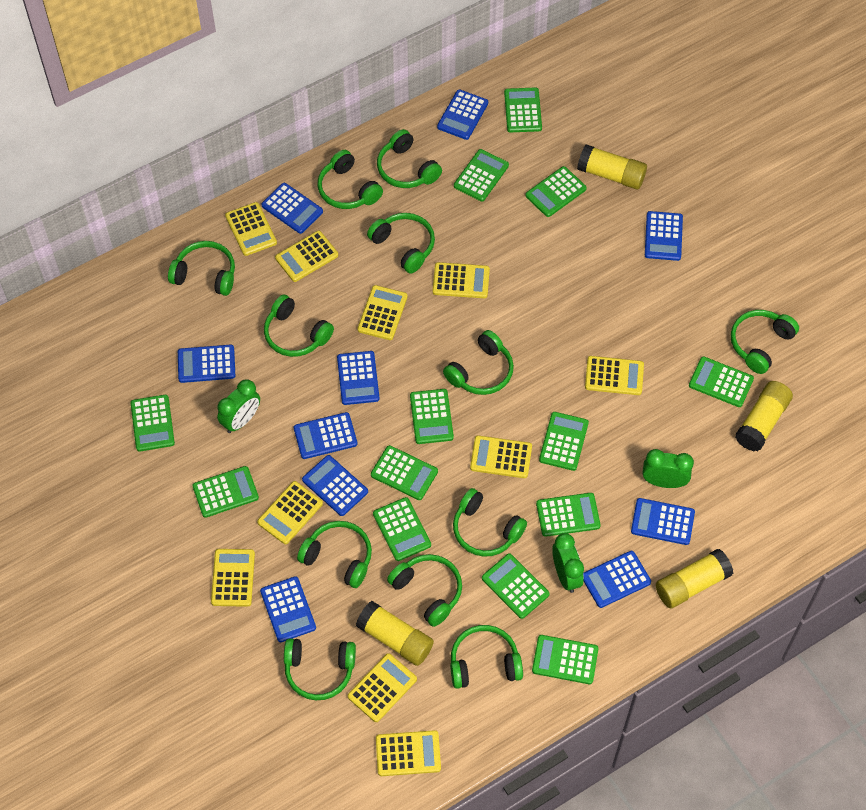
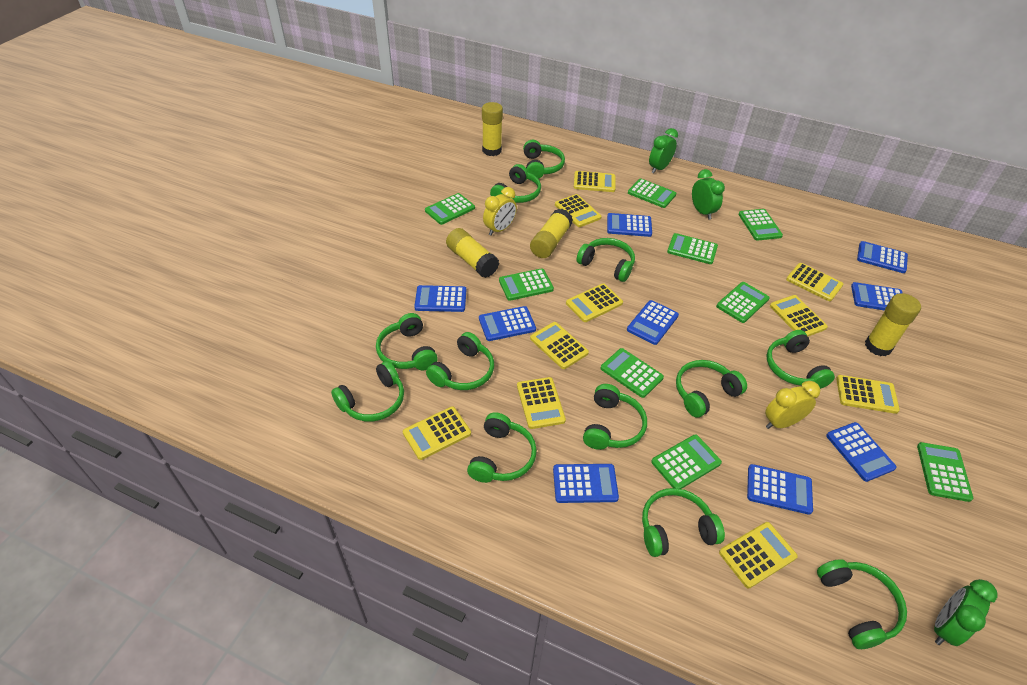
blue calculator: [178,345,235,383] [260,576,316,642] [261,183,323,234] [294,412,357,459] [302,455,368,516] [337,351,380,405] [437,89,488,140] [583,551,651,608] [631,498,695,545] [645,211,683,261] = 10 -> [414,285,466,312] [479,306,536,341] [553,464,619,503] [607,213,652,237] [627,300,679,345] [747,464,813,515] [826,422,897,482] [851,282,903,311] [857,241,908,273] = 9
green calculator: [131,395,175,452] [192,466,259,518] [371,445,438,500] [373,497,431,561] [410,389,454,444] [454,149,509,202] [482,553,550,619] [504,88,542,132] [525,166,587,217] [532,635,599,684] [536,493,601,537] [539,412,589,471] [689,356,754,407] = 13 -> [425,193,475,225] [499,268,554,301] [601,348,664,398] [628,179,676,208] [651,435,722,489] [667,233,718,264] [716,282,770,323] [738,209,783,241] [917,442,973,502] = 9
yellow clock: none = 0 -> [483,187,517,236] [765,381,820,429] = 2

